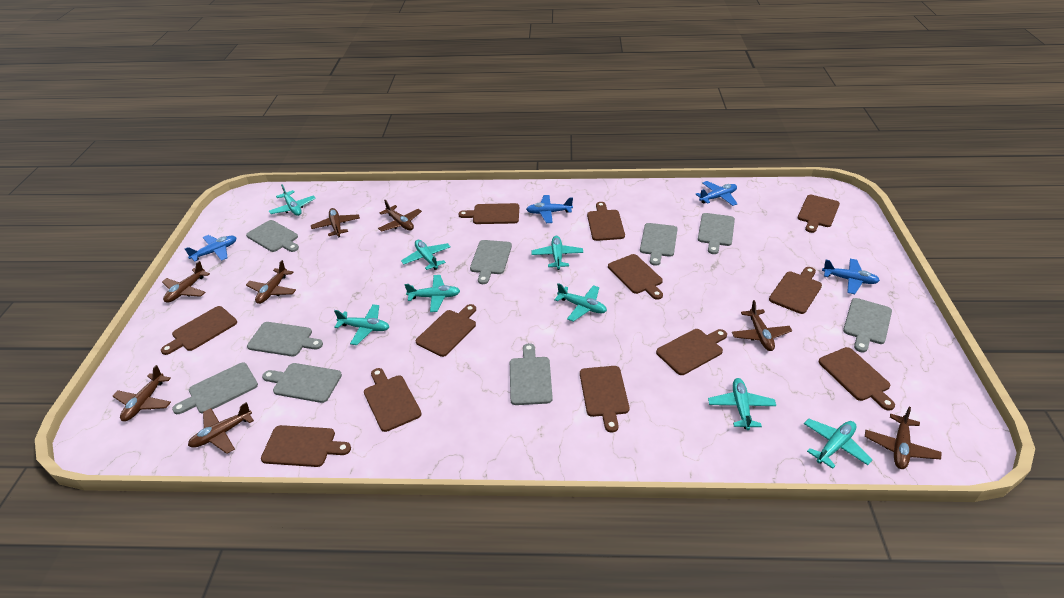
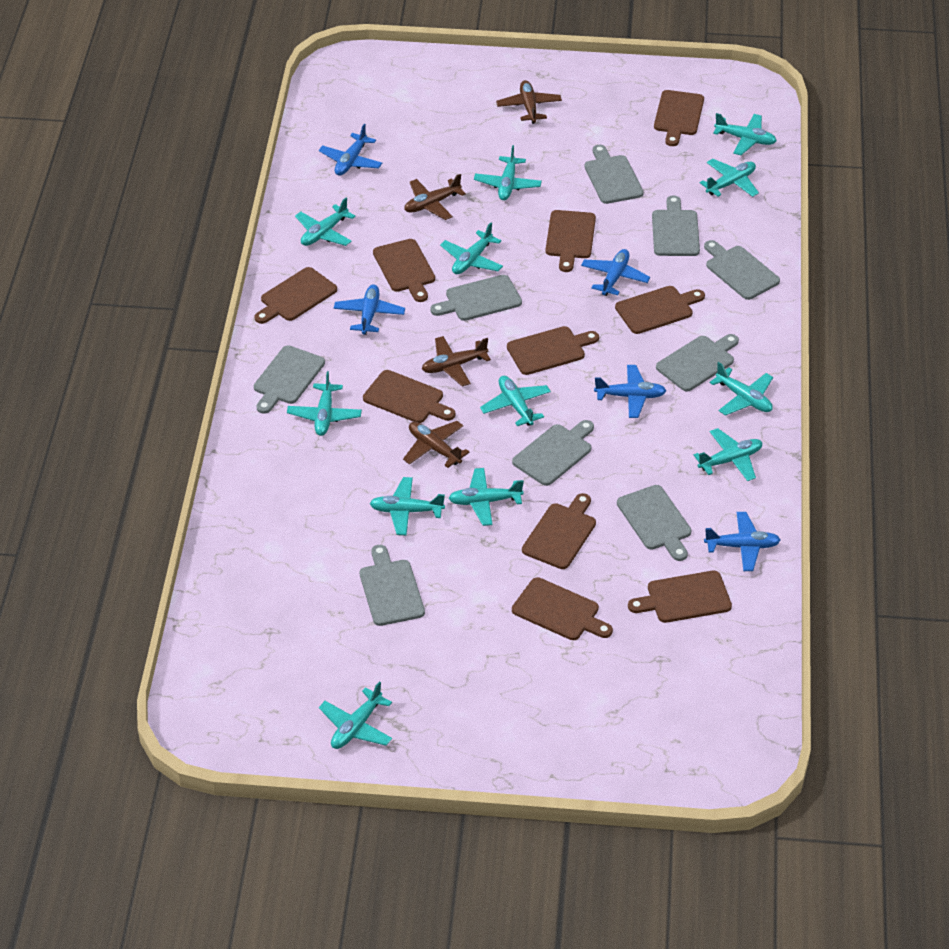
blue plane: [185,235,237,262] [526,195,573,223] [696,181,738,206] [822,259,880,294] = 4 -> [319,124,382,176] [334,284,405,335] [581,249,650,296] [594,365,666,418] [704,512,780,571] = 5
brown cutting board: [161,306,237,355] [261,425,351,467] [364,368,422,432] [416,304,476,357] [458,203,519,224] [580,366,629,433] [587,202,625,241] [608,254,663,300] [656,329,727,375] [769,267,822,314] [798,195,840,233] [818,347,895,411] = 12 -> [254,267,337,324] [363,370,455,423] [373,239,435,302] [507,326,599,375] [512,577,613,640] [522,493,596,569] [545,210,596,272] [615,286,705,334] [628,571,732,623] [654,90,704,146] = 10
brown plane: [113,365,171,421] [162,261,210,303] [188,402,254,454] [246,260,296,304] [311,208,360,238] [378,200,422,231] [732,300,792,351] [865,407,941,469] = 8 -> [403,421,470,468] [404,174,466,220] [422,336,491,386] [496,80,562,124] = 4
turquoise plane: [269,184,316,216] [334,304,389,345] [401,240,450,270] [405,275,460,312] [531,236,583,270] [554,283,607,322] [708,378,776,430] [804,418,873,469] = 8 -> [287,371,362,436] [295,198,356,246] [319,682,392,749] [370,477,445,535] [440,223,503,274] [449,468,524,526] [474,145,542,200] [480,376,551,426] [694,428,763,481] [700,159,759,197] [710,362,773,416] [713,113,777,155] = 12

